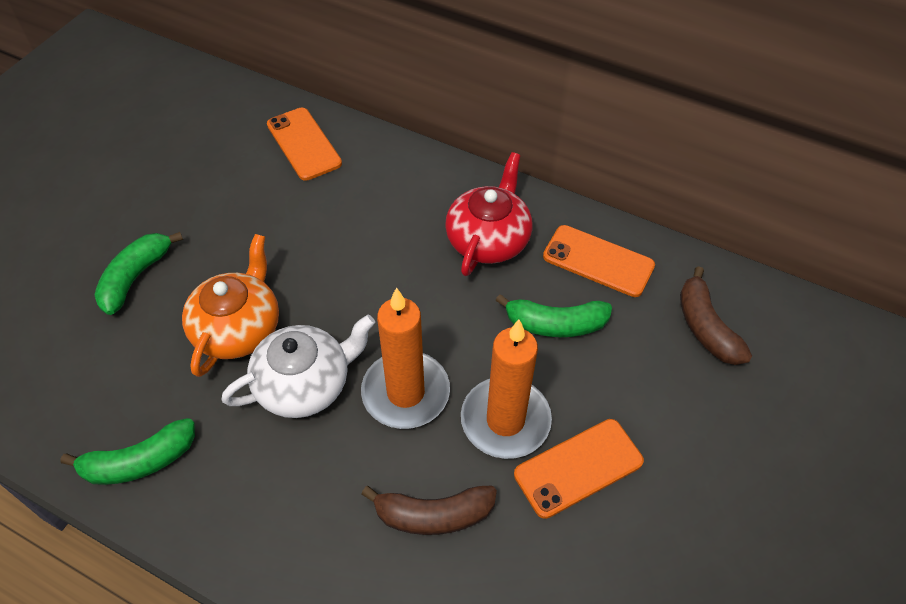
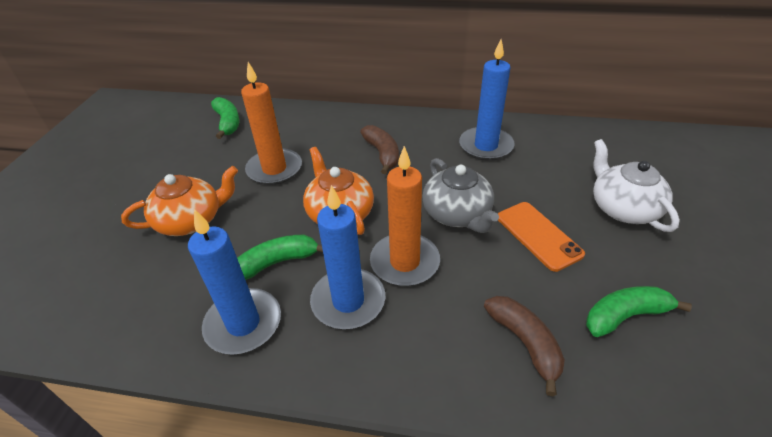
blue candle: none = 0 -> [188,209,281,355] [310,185,385,329] [459,39,515,161] = 3
grey teapot: none = 0 -> [422,158,499,233] = 1
orange phone: [267,108,342,181] [514,419,644,519] [543,225,655,297] = 3 -> [498,202,585,272] = 1
orange teapot: [182,234,279,377] = 1 -> [121,166,238,236] [303,147,374,235] = 2
red teapot: [445,152,532,276] = 1 -> none = 0

